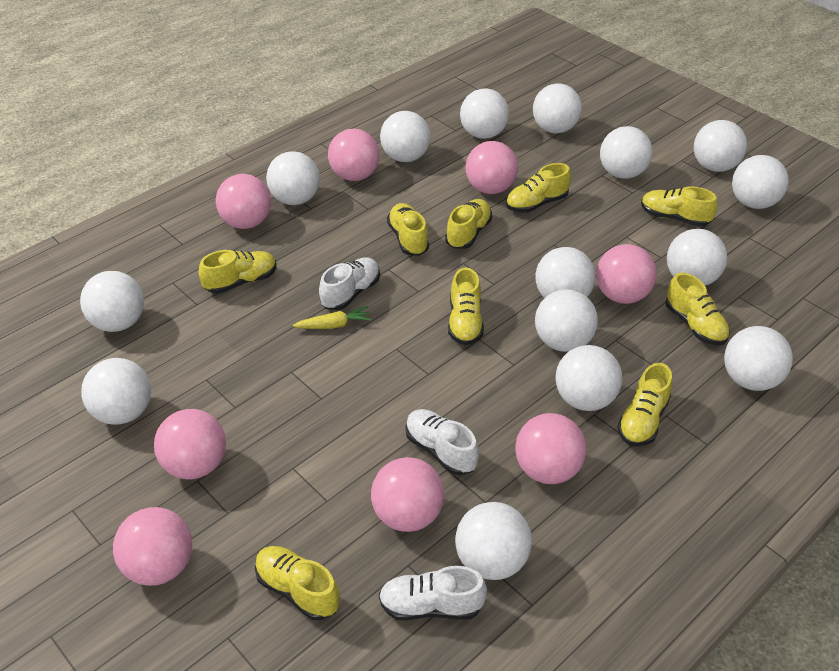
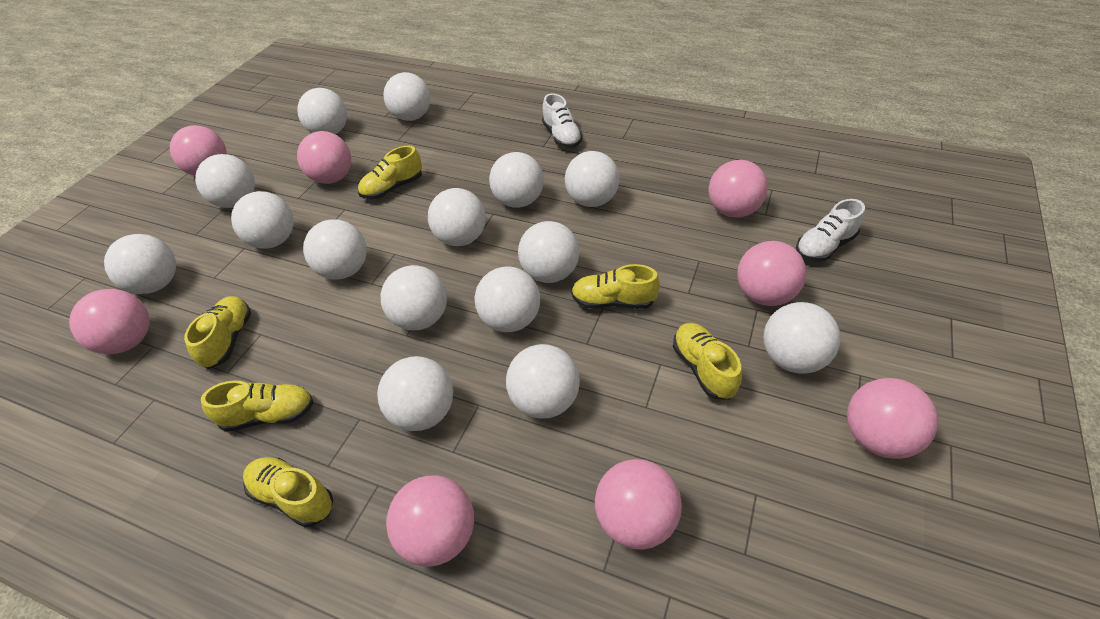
white shoe: [319,257,380,310] [379,566,487,621] [406,409,479,475] = 3 -> [542,93,583,148] [796,199,865,262] = 2
yellow carrot: [293,306,372,329] = 1 -> none = 0
yellow shoe: [199,250,277,294] [255,546,340,620] [387,203,429,256] [445,199,492,249] [448,267,484,345] [506,163,571,213] [617,363,672,446] [641,186,717,227] [666,272,730,345] = 9 -> [184,296,251,369] [201,380,314,432] [243,457,333,528] [358,146,422,199] [571,264,660,309] [673,323,742,400] = 6

